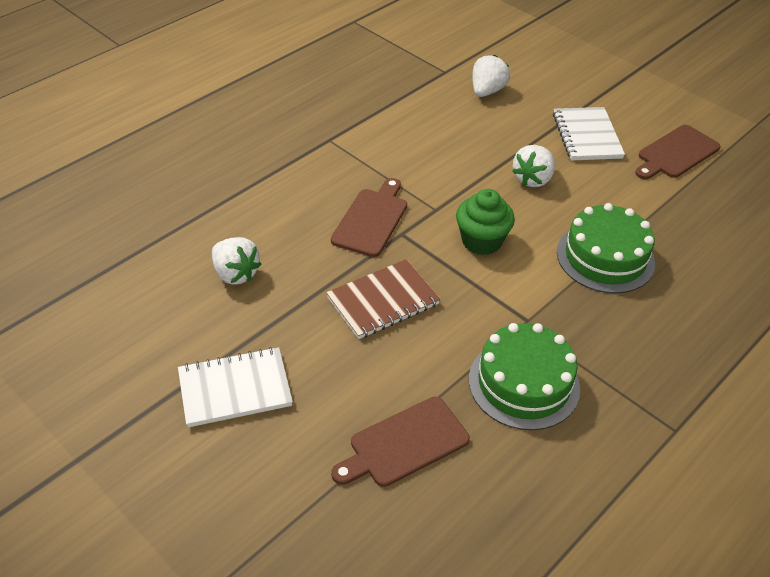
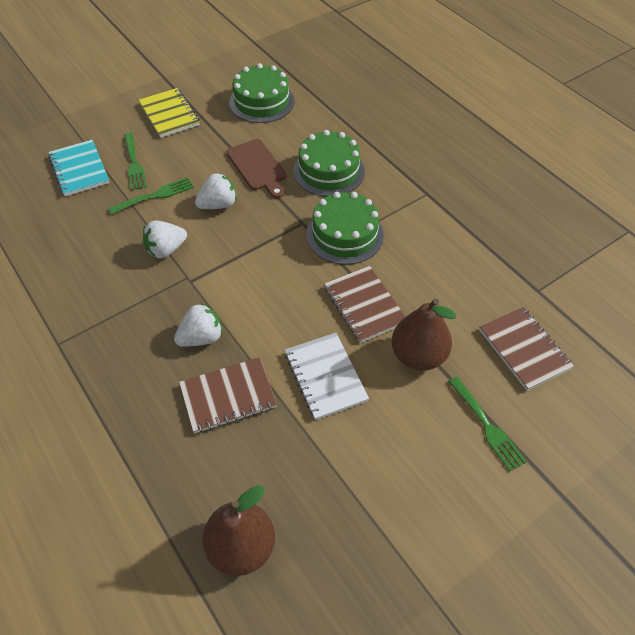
brown cutting board: [331,178,407,257] [331,397,470,487] [635,125,721,179] = 3 -> [226,139,287,199] = 1
brown notebook: [326,259,441,339] = 1 -> [179,357,277,433] [324,266,405,343] [479,307,574,391] = 3
brown pear: none = 0 -> [202,485,275,576] [391,298,456,371] = 2
green cake: [469,323,580,430] [557,203,655,293] = 2 -> [229,63,295,123] [293,130,365,197] [306,192,384,265] = 3
green cupcake: [456,189,515,255] = 1 -> none = 0
green fork: none = 0 -> [108,177,194,215] [124,133,147,190] [448,376,527,472] = 3
turquoise notebook: none = 0 -> [48,140,110,196] = 1
white notebook: [178,347,293,427] [553,107,625,161] = 2 -> [285,333,369,420] = 1
yellow notebook: none = 0 -> [139,88,200,138] = 1

